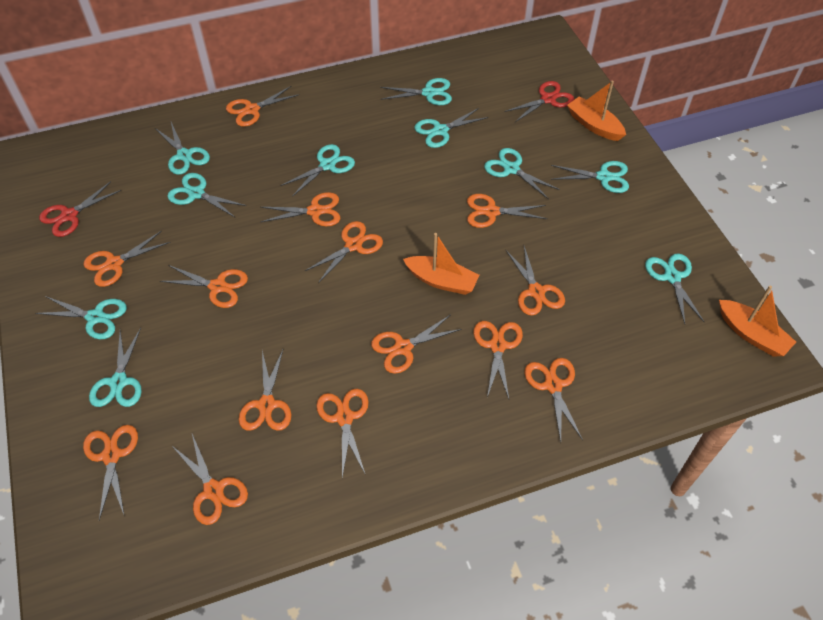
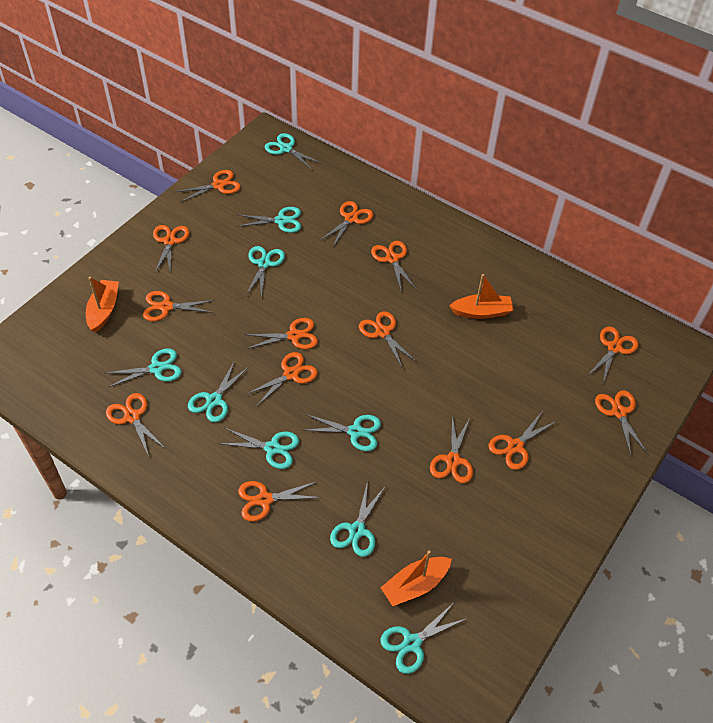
red scissors: [39,181,121,237] [504,81,575,122] = 2 -> none = 0
turquoise scissors: [35,296,127,339] [89,328,142,407] [155,122,210,175] [167,173,247,217] [280,144,355,197] [380,78,452,105] [414,108,489,148] [484,148,560,199] [551,161,629,193] [645,253,705,324] = 10 -> [106,349,182,388] [188,361,250,422] [219,428,299,469] [237,207,301,233] [245,246,285,299] [265,133,321,170] [302,414,381,451] [330,481,385,557] [380,604,467,674] = 9

